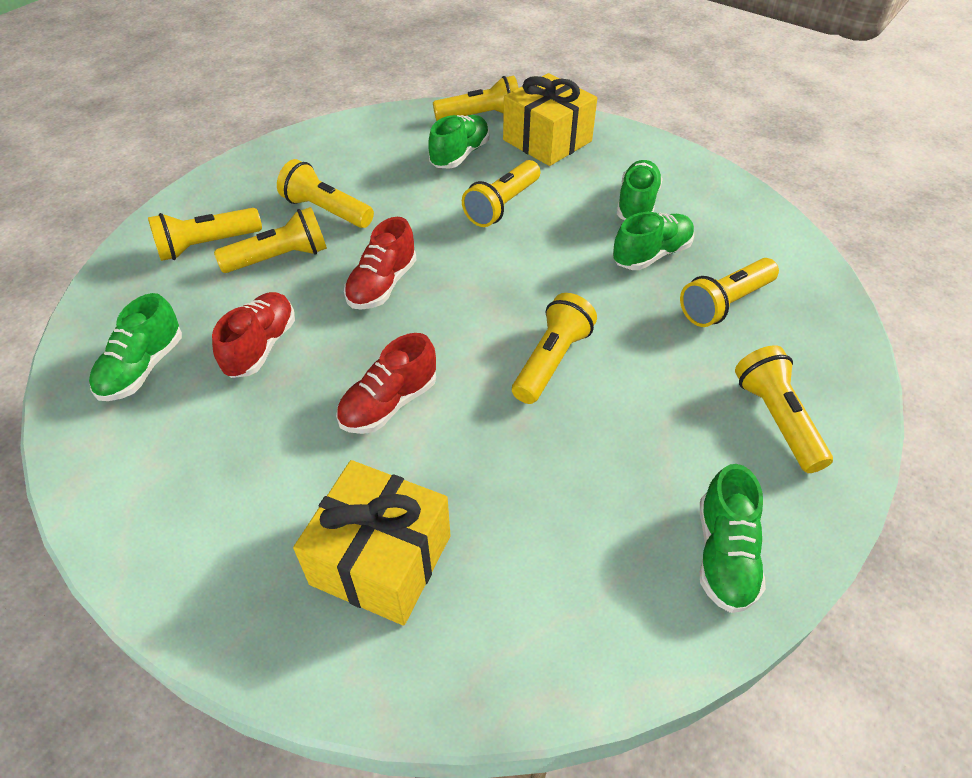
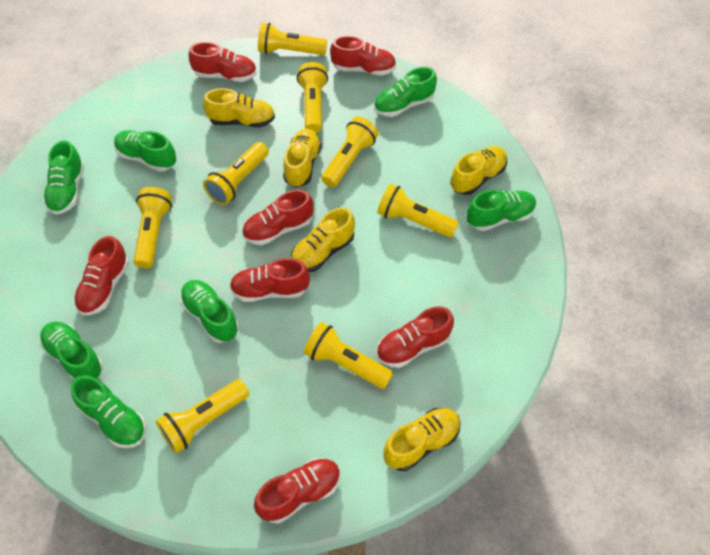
green shoe: [89,293,182,401] [428,115,490,169] [613,212,694,270] [617,160,663,220] [699,464,766,613] = 5 -> [40,321,103,380] [43,140,85,215] [71,375,146,448] [114,130,176,172] [180,280,239,343] [374,67,437,117] [467,190,536,231] = 7
red shoe: [212,292,295,378] [336,333,436,434] [344,217,416,310] = 3 -> [74,236,129,315] [189,42,257,82] [230,258,310,302] [242,190,314,245] [254,458,341,524] [330,36,396,76] [376,306,454,368] = 7
yellow gift: [293,460,451,626] [503,73,597,166] = 2 -> none = 0
yellow shoe: none = 0 -> [203,88,275,127] [283,129,322,187] [291,207,355,272] [383,408,461,471] [450,146,507,195] = 5

